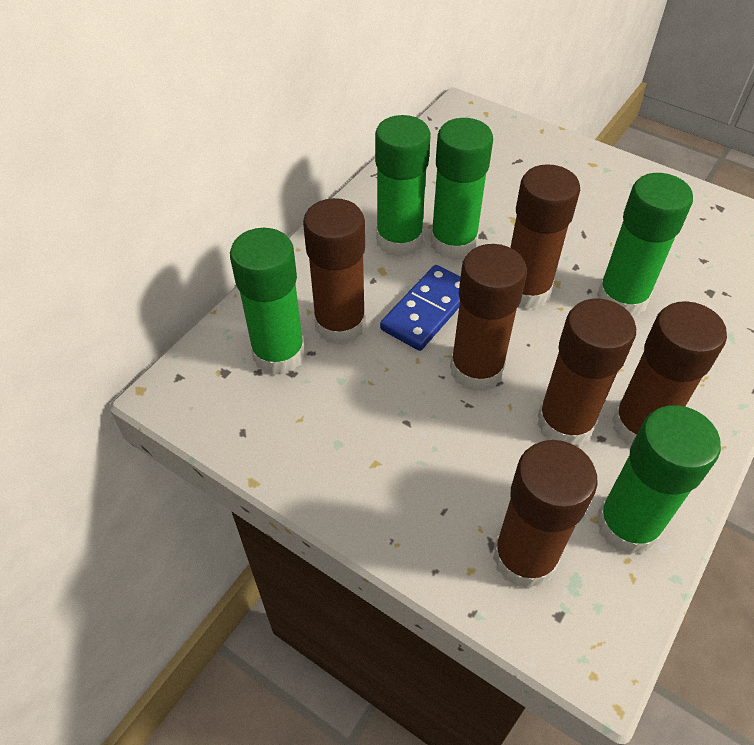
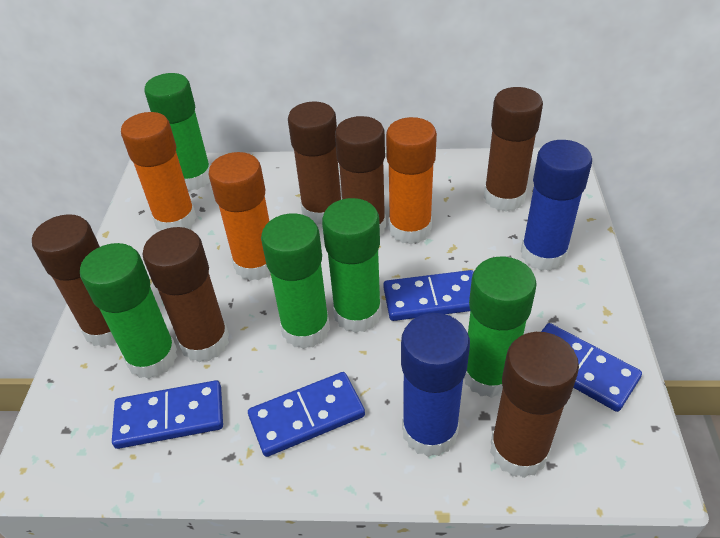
blue domino: [380,265,461,351] = 1 -> [112,380,223,449] [248,372,365,457] [383,270,473,321] [541,323,642,412] = 4
blue glue stick: none = 0 -> [401,313,470,457] [521,140,592,271] = 2
orange glue stick: none = 0 -> [121,112,197,231] [209,152,271,281] [386,117,437,244] = 3

